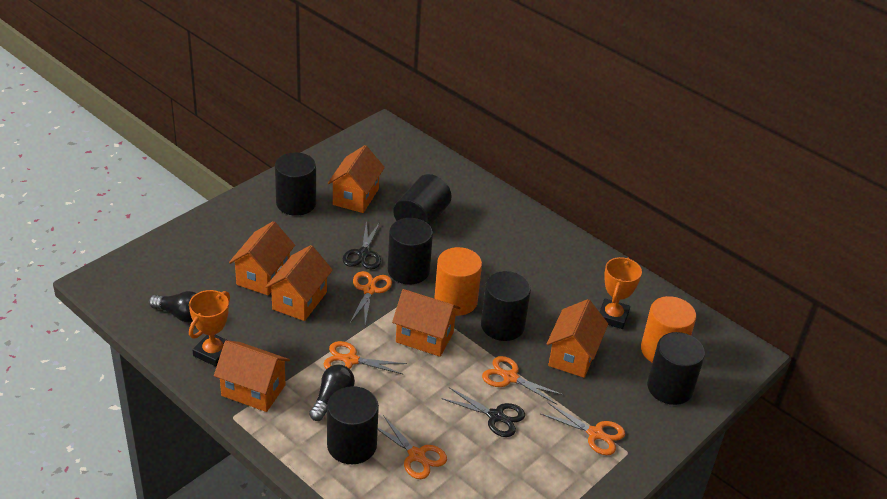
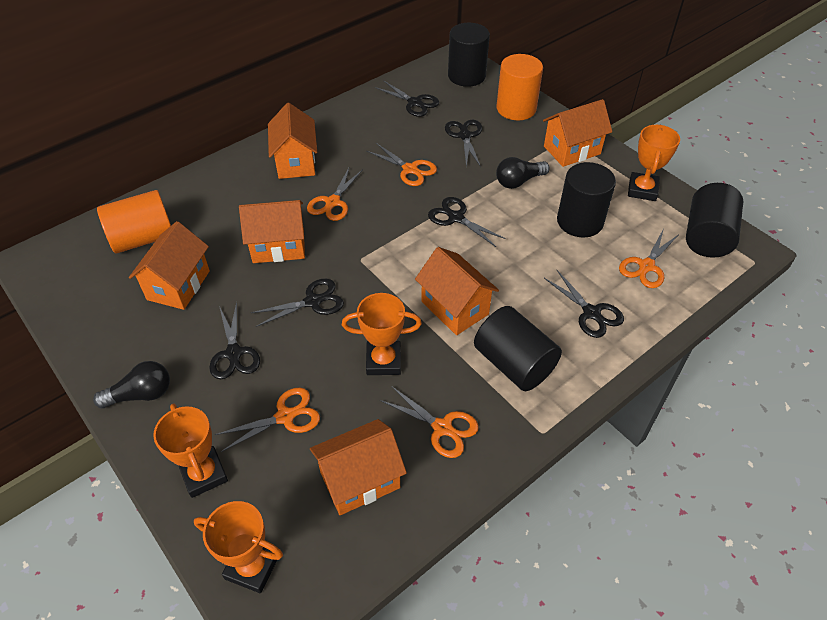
black cylinder: [275,152,316,216] [327,386,379,464] [388,218,433,285] [393,174,452,226] [481,271,531,341] [647,332,705,405] = 6 -> [448,23,490,87] [474,306,562,391] [557,162,616,238] [686,183,743,258] = 4
black scissors: [343,221,381,269] [441,387,525,437] = 2 -> [209,302,260,379] [251,279,344,327] [375,80,439,117] [428,197,506,247] [445,120,482,167] [544,270,624,338] = 6
orange trophy: [189,290,230,367] [599,257,642,329] = 2 -> [153,403,228,498] [194,501,283,593] [342,293,422,375] [628,124,680,201] = 4

